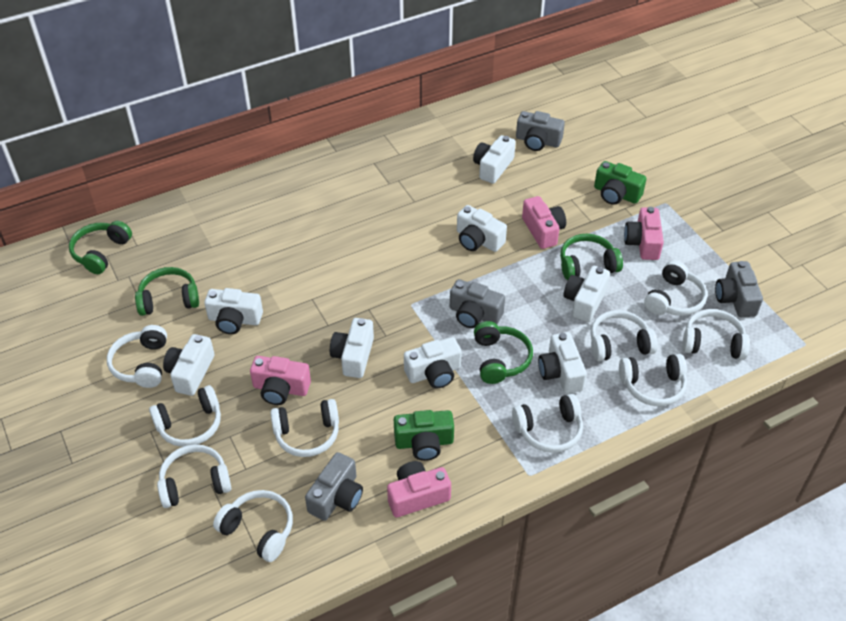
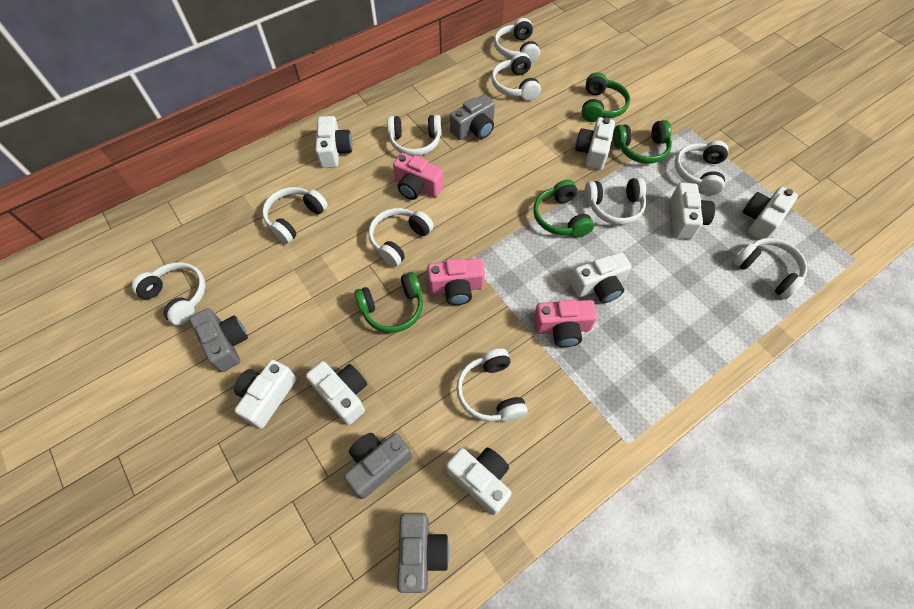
green camera: [394,410,454,461] [594,161,647,205] = 2 -> none = 0
pink camera: [250,356,311,405] [387,461,451,517] [522,196,566,249] [624,207,664,260] = 4 -> [393,153,444,200] [427,258,485,305] [534,300,597,347] = 3

